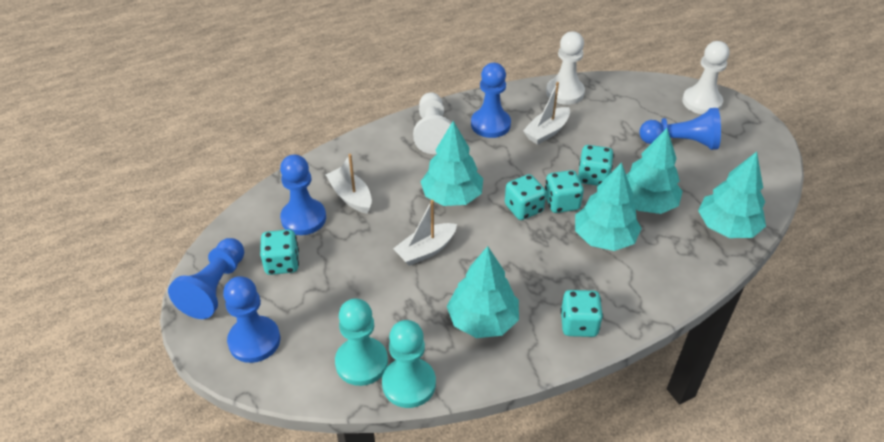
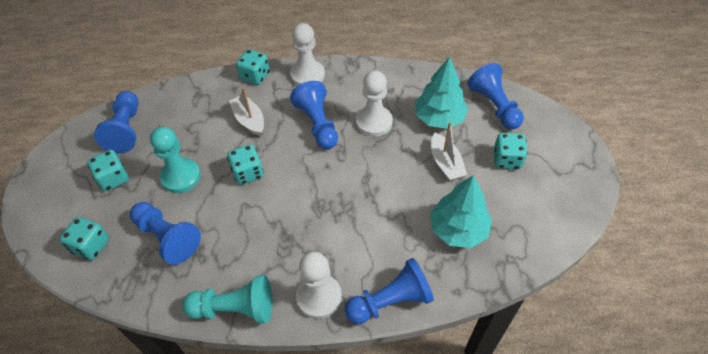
turquoise tree: [420,121,483,206] [447,246,519,338] [575,162,642,251] [626,128,683,214] [698,152,766,238] = 5 -> [415,56,468,129] [430,175,492,248] = 2
white boat: [325,154,372,214] [393,200,457,266] [523,82,570,145] = 3 -> [229,87,264,136] [431,122,467,181] = 2

